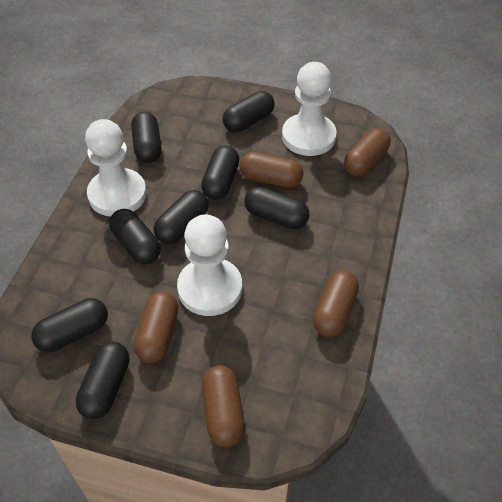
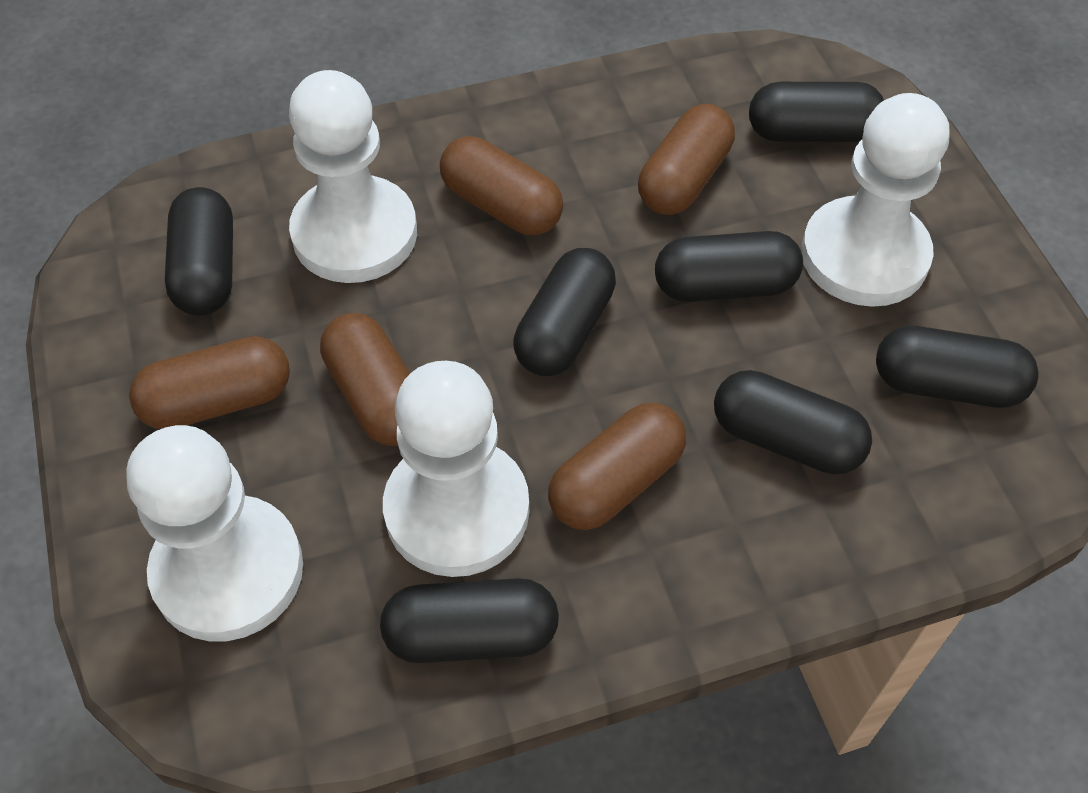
black capsule: [31,298,108,352] [76,341,129,419] [109,209,161,265] [131,112,162,163] [154,190,209,244] [201,146,239,200] [222,91,275,132] [244,187,309,229] = 8 -> [165,187,233,316] [380,578,559,663] [514,248,616,376] [655,231,803,302] [714,370,872,475] [749,82,884,142] [876,326,1039,408] = 7
white pawn: [85,119,147,217] [177,214,242,316] [282,62,337,156] = 3 -> [126,425,303,641] [289,70,417,283] [383,361,529,577] [801,93,949,307] = 4

